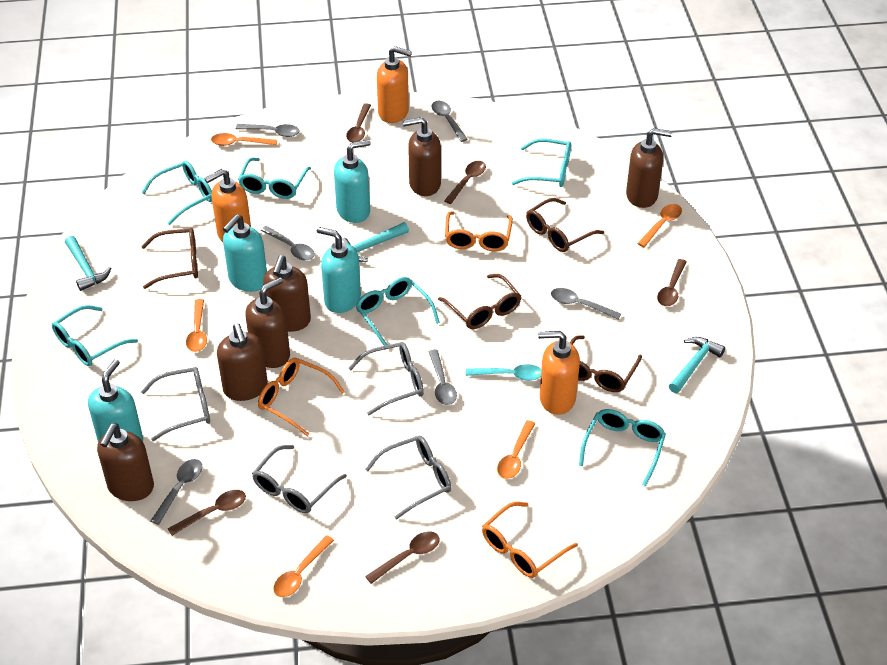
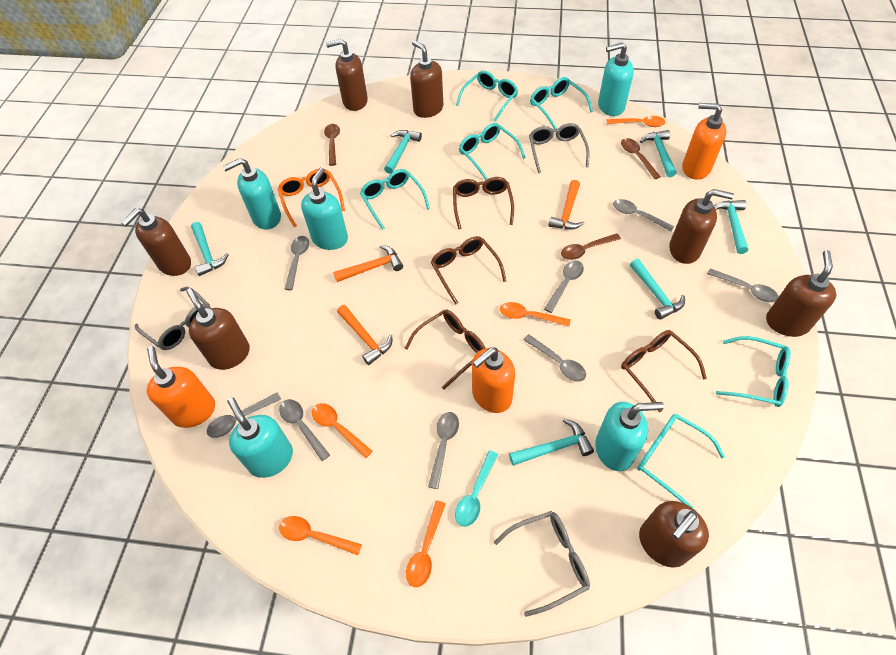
brown soap dispenser: [97,423,154,501] [217,323,268,401] [245,277,290,368] [263,255,311,332] [403,117,441,196] [626,128,673,208] = 6 -> [121,208,191,276] [186,288,250,370] [326,39,368,111] [410,40,443,118] [639,501,709,568] [669,189,734,264] [766,250,837,337] = 7
brown spoon: [168,490,246,536] [346,103,371,142] [365,531,440,584] [444,161,486,204] [657,259,687,306] = 5 -> [324,124,340,166] [561,234,621,260] [621,138,661,179] = 3
grey glasses: [141,367,210,441] [252,445,347,513] [349,342,424,415] [365,436,451,520] = 4 -> [135,287,211,350] [494,511,590,617] [529,123,590,173] = 3
grey spoon: [150,459,202,525] [236,124,300,137] [261,226,315,260] [428,349,457,405] [431,101,468,142] [551,288,621,319] = 6 -> [207,393,281,438] [279,399,330,461] [285,236,309,290] [428,412,459,489] [523,334,586,382] [544,260,584,313] [613,199,674,231] [707,268,779,302] = 8
orange glasses: [258,358,345,436] [445,211,513,251] [482,502,578,578] = 3 -> [278,169,345,227] = 1
orange hammer: none = 0 -> [333,245,403,282] [337,305,392,365] [549,180,584,230] = 3
turquoise hammer: [65,236,111,291] [342,222,409,262] [669,337,725,393] = 3 -> [191,222,229,276] [384,130,422,174] [509,419,594,466] [630,259,685,320] [640,130,676,177] [714,200,748,254] = 6
turquoise soap dispenser: [88,359,143,442] [223,214,267,292] [317,227,361,313] [334,140,371,223] = 4 -> [223,158,281,230] [227,397,293,478] [301,167,348,250] [595,402,664,471] [598,42,634,116] = 5

